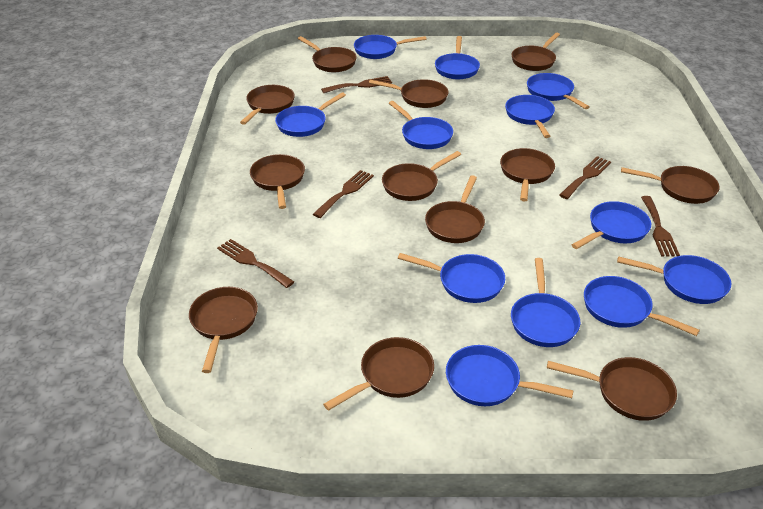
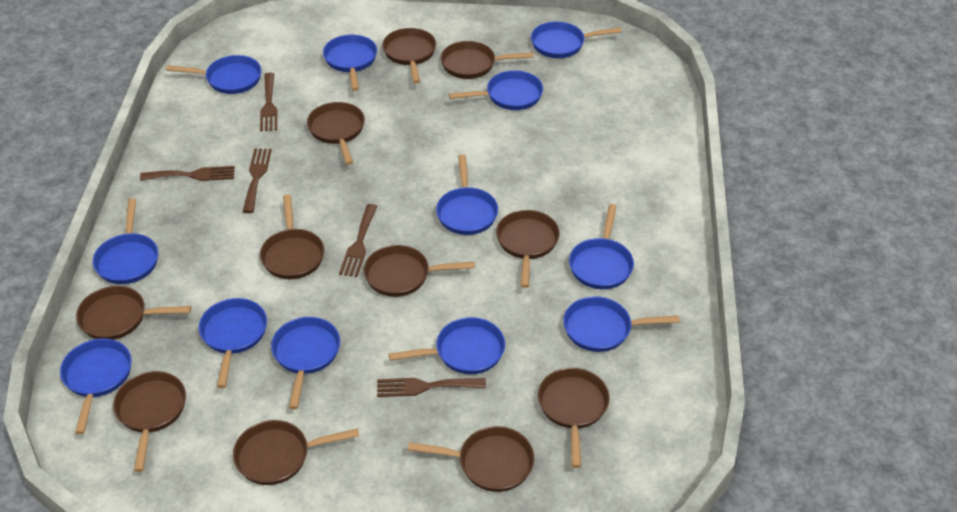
brown pan: [189,287,258,373] [240,85,295,125] [250,154,305,209] [298,36,357,72] [323,337,434,411] [369,79,449,108] [382,151,461,201] [425,175,485,243] [500,148,555,201] [511,33,560,71] [547,357,677,421] [621,166,719,204] = 12 -> [76,286,191,340] [113,371,186,472] [233,420,359,485] [260,195,324,279] [307,102,365,165] [364,245,475,297] [382,28,436,83] [408,426,534,492] [440,41,534,79] [496,210,560,288] [538,368,610,468] = 11

